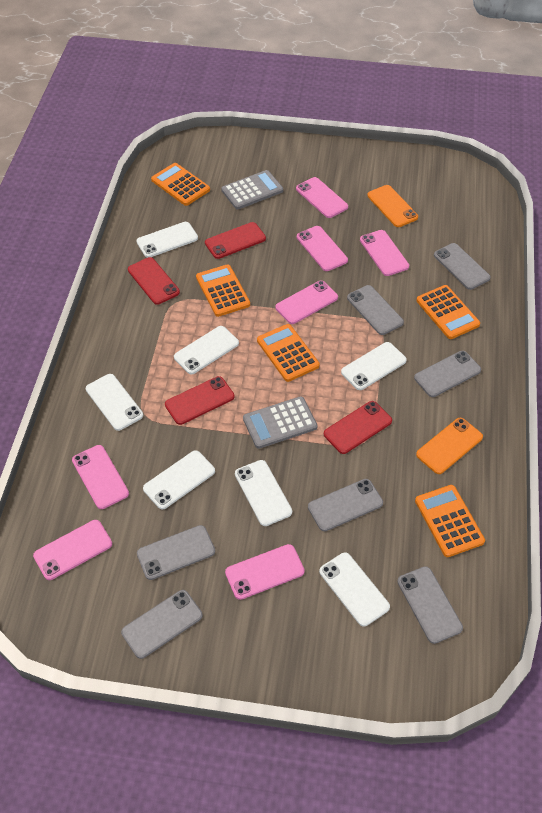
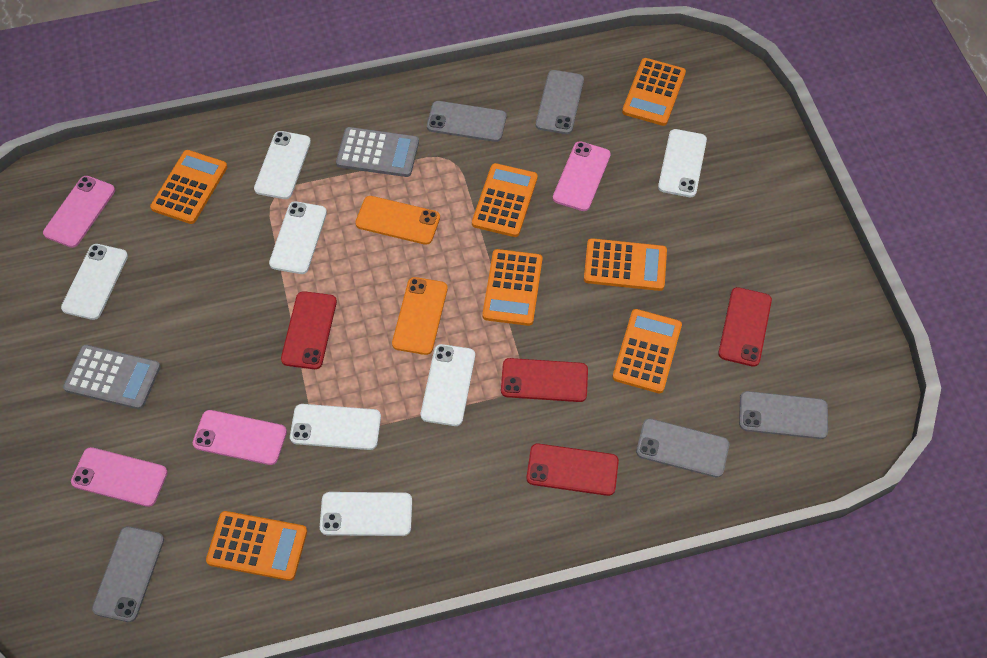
grey phone: [121,590,203,659] [137,525,215,580] [308,479,383,531] [347,285,404,335] [397,566,463,644] [414,351,481,397] [434,243,491,290] = 7 -> [92,526,164,622] [427,101,506,142] [536,70,584,134] [636,419,729,478] [739,391,828,439] = 5
orange calculator: [151,163,210,206] [196,264,250,317] [257,324,320,382] [415,485,485,557] [416,285,480,339] = 5 -> [150,150,227,224] [206,511,307,581] [472,163,538,237] [482,249,542,326] [584,238,667,291] [612,309,682,393] [622,58,686,126] = 7
pink phone: [33,520,112,580] [72,445,129,509] [225,544,305,600] [275,281,338,324] [296,177,348,218] [297,226,348,271] [360,230,409,276] = 7 -> [43,176,115,248] [71,447,168,507] [193,410,287,465] [553,141,611,211] = 4

